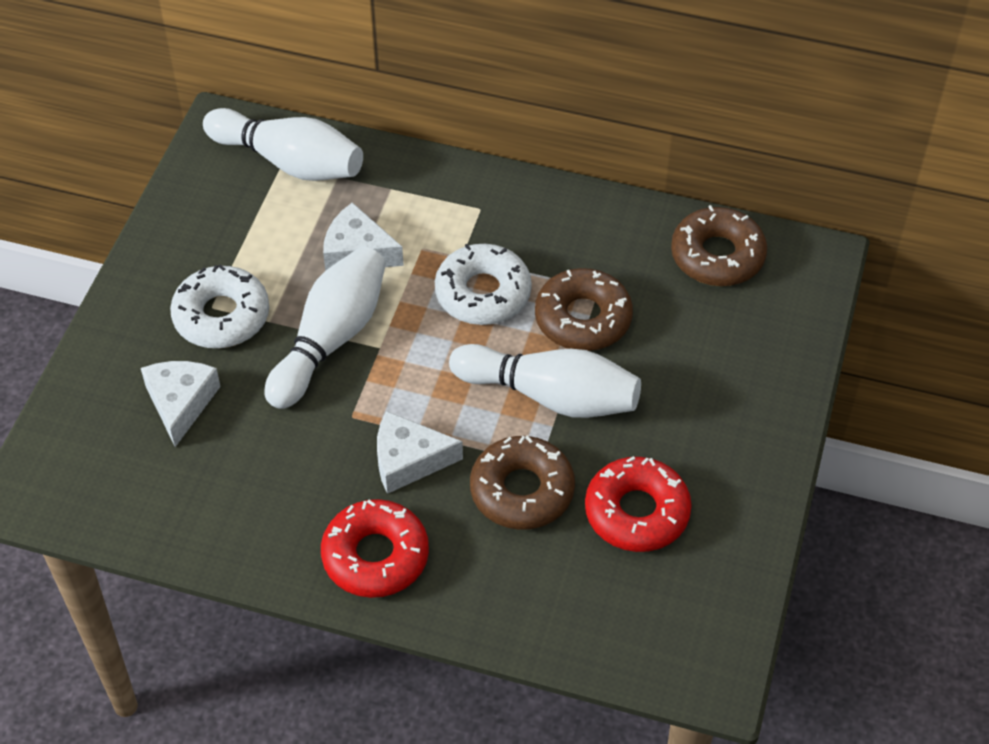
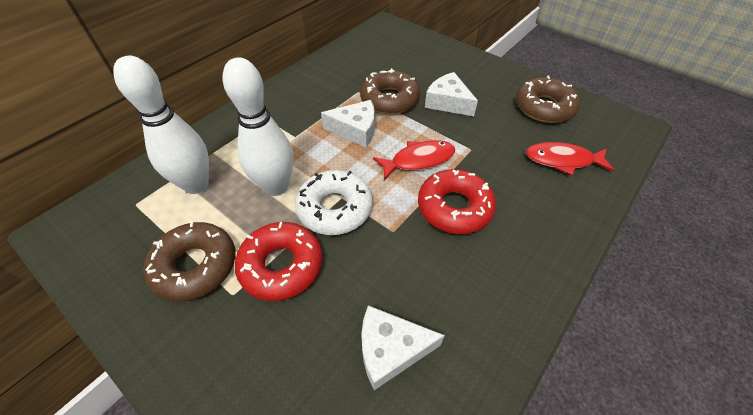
red fish: none = 0 -> [373,140,455,180] [526,142,615,176] = 2
white bowling pin: [203,108,363,181] [265,246,386,409] [449,344,641,418] = 3 -> [113,56,209,194] [223,57,294,196] = 2
white donut: [170,264,269,348] [435,244,532,325] = 2 -> [295,170,373,235] = 1

